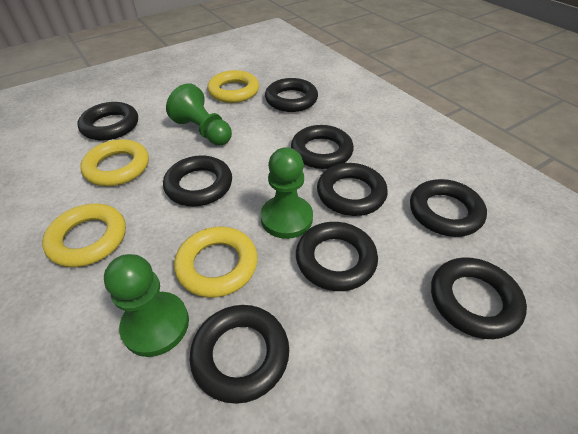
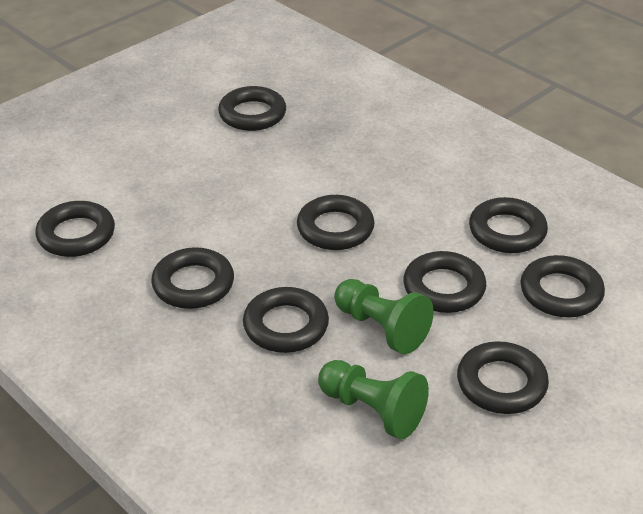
green pawn: [104,254,189,357] [166,83,232,146] [261,147,313,239] = 3 -> [318,360,429,439] [334,279,434,354] = 2
yellow ring: [42,204,126,267] [80,139,149,186] [174,226,258,298] [207,70,259,103] = 4 -> none = 0

